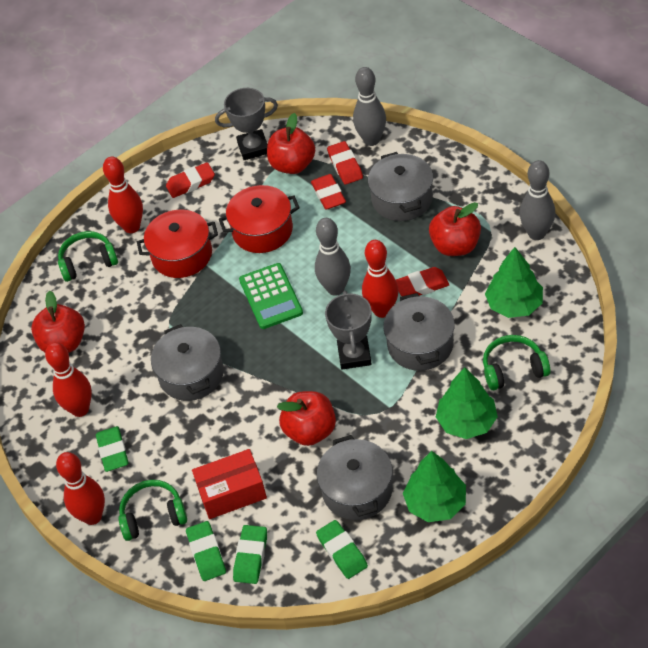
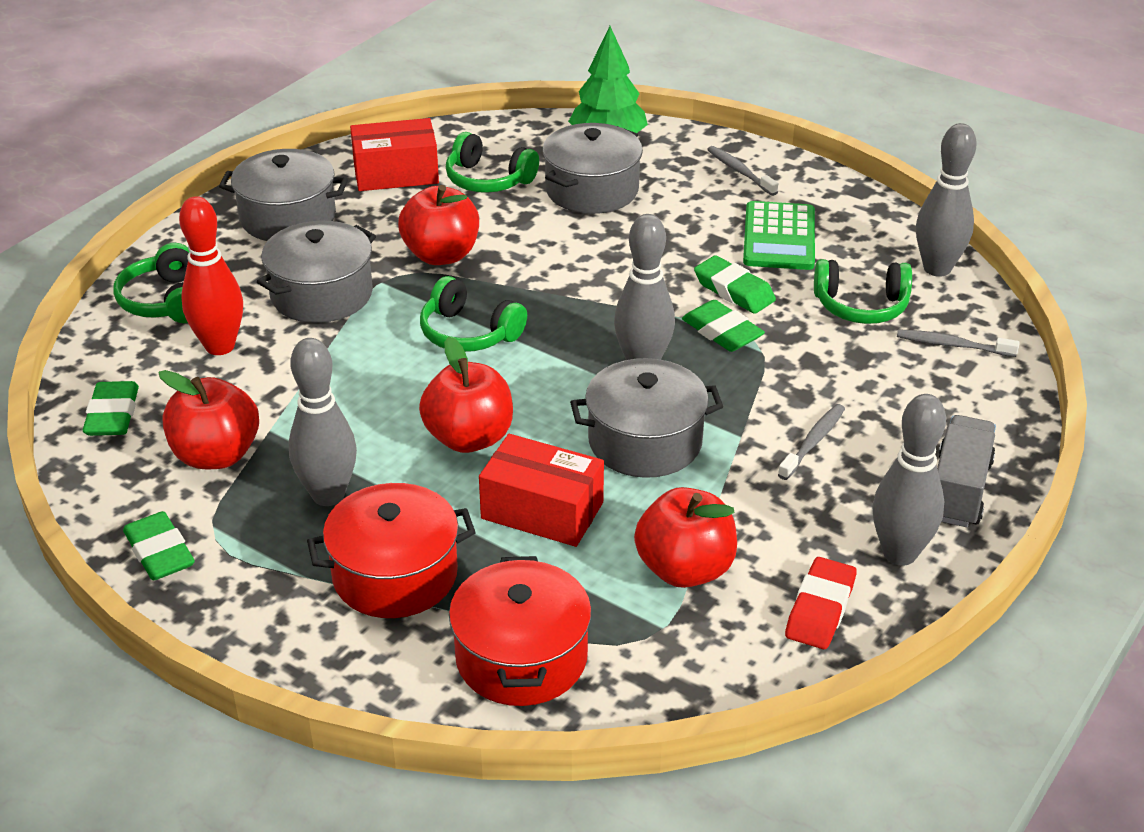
green headphones: [58,231,118,282] [118,480,187,541] [483,335,550,390] = 3 -> [113,243,189,323] [420,276,527,352] [446,132,539,193] [814,259,912,324] = 4
green tree: [403,451,466,522] [436,367,498,439] [485,247,543,318] = 3 -> [568,26,648,133] = 1
grey bowling pin: [315,218,351,296] [353,67,386,146] [520,160,555,240] = 3 -> [289,338,357,506] [614,214,675,360] [873,394,946,565] [916,123,977,277] = 4
grey toothbrush: none = 0 -> [707,146,779,196] [778,404,845,480] [897,329,1020,357] = 3
grey trophy: [215,88,278,160] [325,291,372,370] = 2 -> none = 0
grey truck: none = 0 -> [937,415,996,527] = 1
red bowling pin: [45,342,92,417] [56,452,105,525] [103,157,143,233] [362,240,398,318] = 4 -> [179,196,243,355] = 1
red box: [192,449,267,519] = 1 -> [350,118,439,191] [479,434,604,547] = 2
red eraser: [166,162,215,198] [311,174,346,210] [327,141,363,185] [396,267,449,296] = 4 -> [785,557,857,649] = 1

